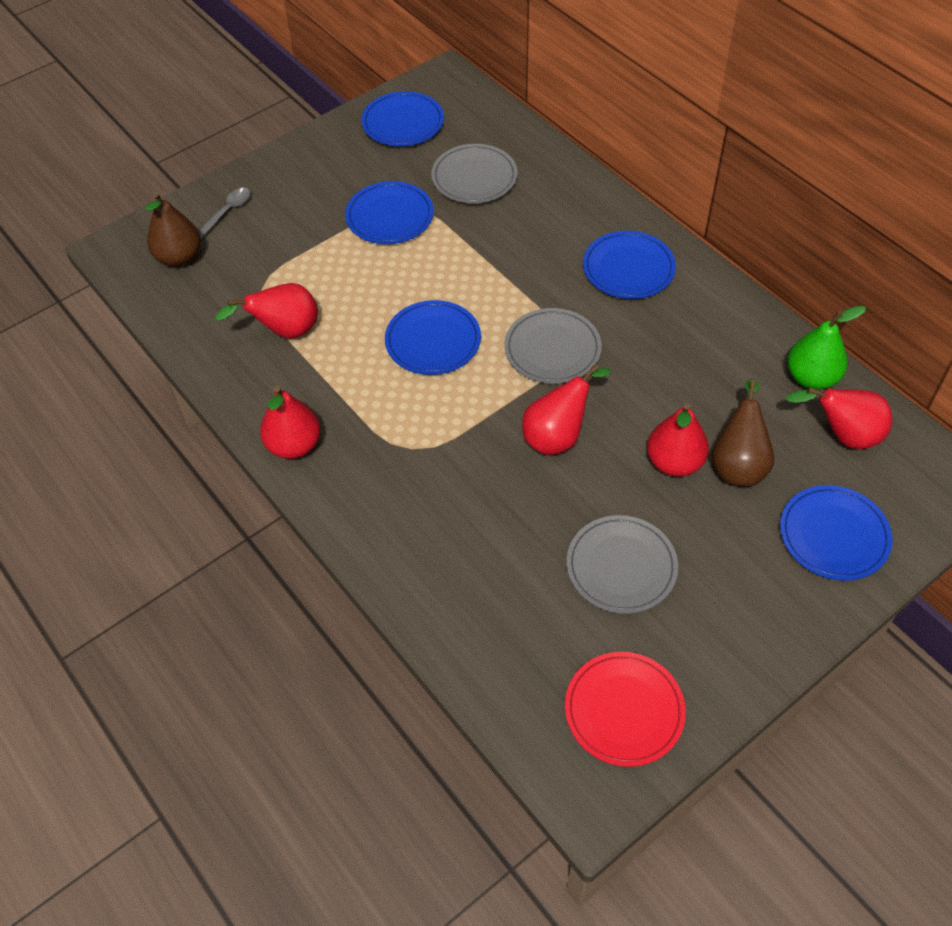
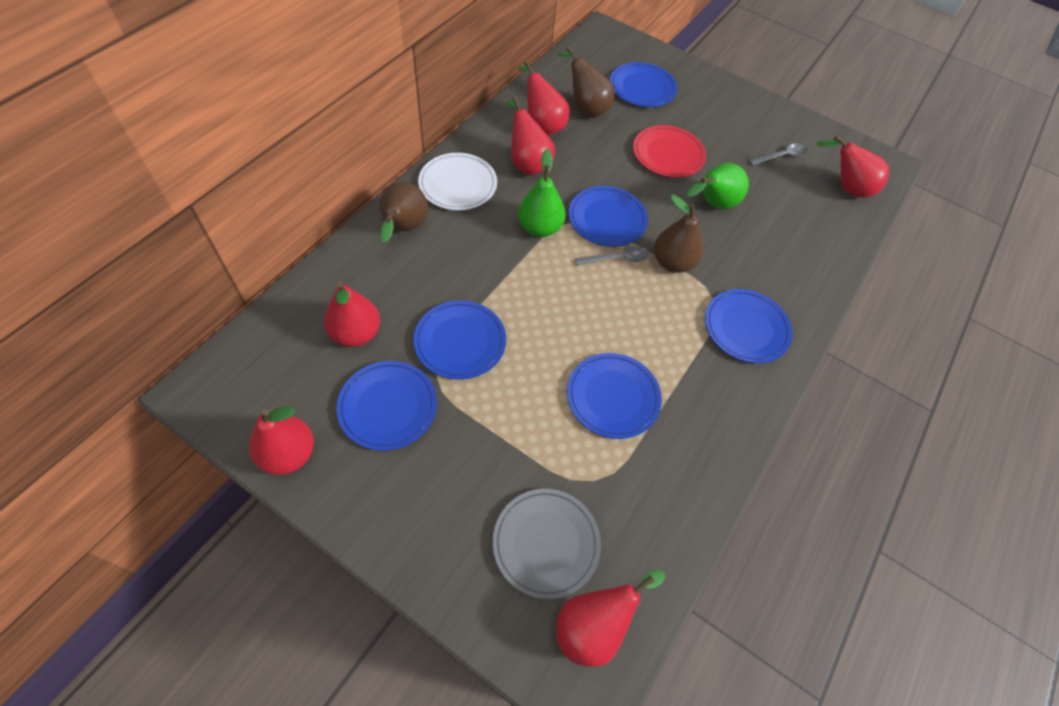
blue plate: [345,181,434,244] [361,91,444,146] [385,300,481,375] [583,231,676,299] [780,485,893,581] = 5 -> [337,361,437,451] [414,300,506,380] [567,353,662,439] [569,186,648,247] [610,62,677,107] [705,289,793,363] = 6
brown pear: [145,192,201,267] [712,379,775,486] = 2 -> [379,182,428,243] [558,47,615,118] [654,195,703,273] = 3
green pear: [788,306,866,390] = 1 -> [518,149,565,237] [687,163,749,209] = 2
grey plate: [431,144,518,204] [504,308,602,384] [567,515,678,614] = 3 -> [493,489,601,599] = 1
grey spoon: [199,188,251,239] = 1 -> [575,246,649,265] [749,143,808,166] = 2
red pear: [215,283,318,339] [260,386,320,459] [522,364,611,455] [647,403,709,477] [786,387,892,449] = 5 -> [249,406,314,475] [324,281,380,347] [507,96,555,176] [518,61,569,136] [556,570,665,667] [816,136,889,198] = 6
white plate: none = 0 -> [418,153,497,210] = 1

